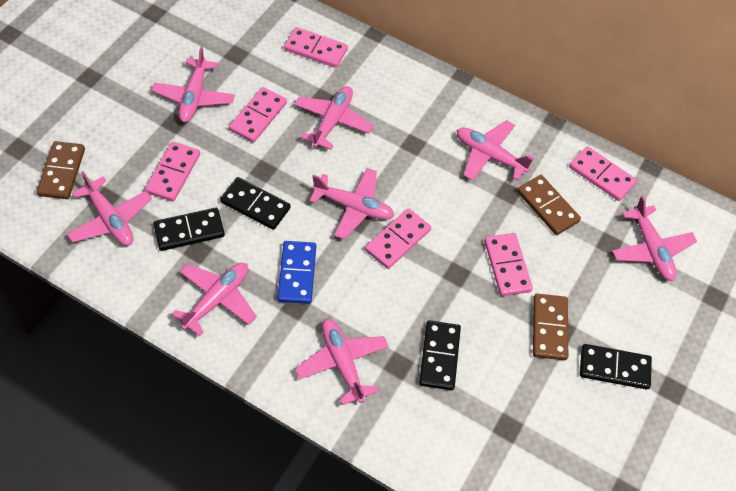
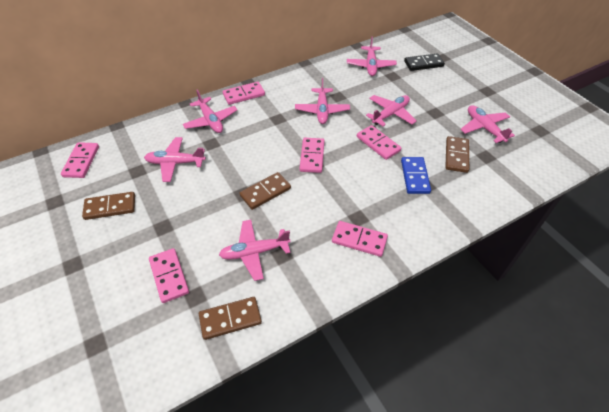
black domino: [153,208,225,251] [220,177,291,230] [419,320,461,390] [580,344,652,389] = 4 -> [404,54,445,71] = 1
brown domino: [37,141,85,199] [517,175,581,235] [533,294,568,360] = 3 -> [82,192,135,220] [199,297,262,340] [240,172,291,210] [445,136,469,173] = 4
pink plane: [67,171,152,246] [152,46,235,122] [172,263,257,336] [294,86,373,150] [295,319,389,405] [309,168,394,239] [457,120,534,181] [612,196,697,281] = 8 -> [144,137,206,182] [183,90,237,133] [219,220,291,281] [295,78,350,124] [347,36,397,76] [366,95,416,126] [460,105,515,143] = 7

